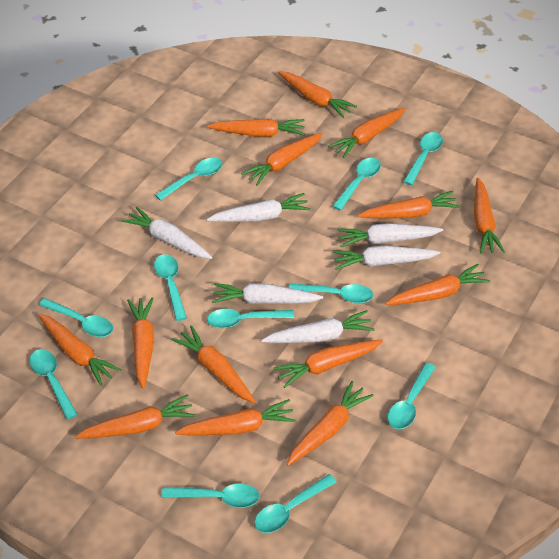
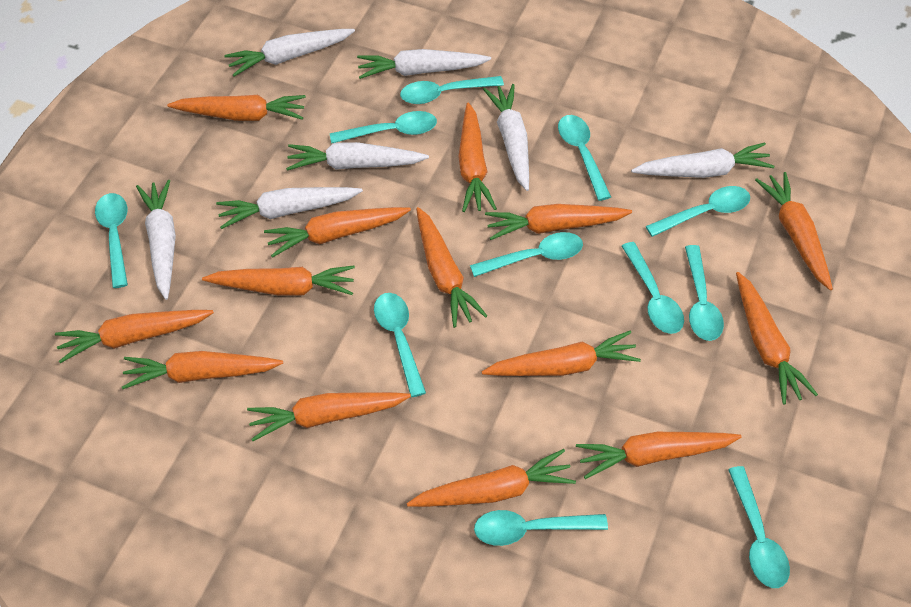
white carrot: [122,206,213,259] [207,193,311,222] [212,283,323,304] [261,310,374,343] [333,245,440,270] [337,223,443,247] = 6 -> [136,180,176,300] [216,187,363,229] [224,29,355,77] [286,142,429,171] [357,49,491,79] [483,84,529,191] [631,142,774,178] = 7

